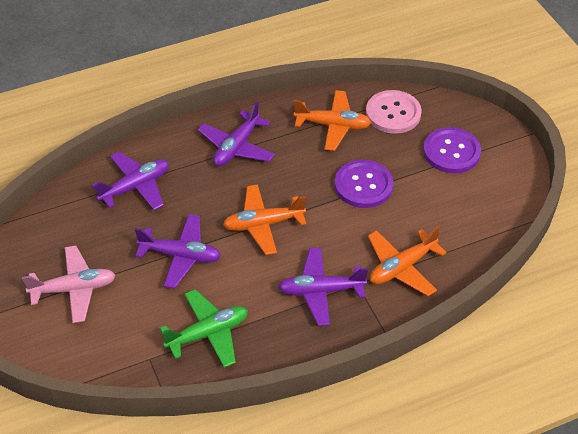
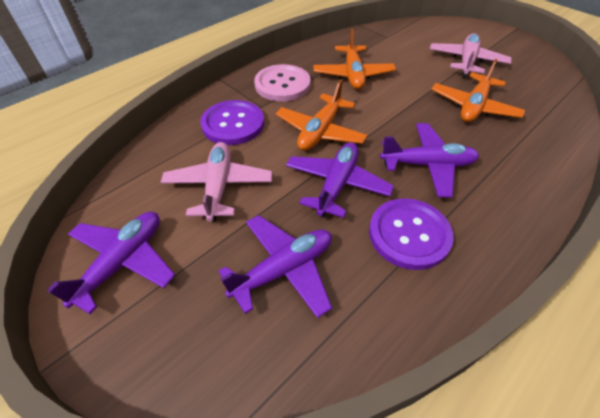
green plane: [160,289,248,368] = 1 -> none = 0
pink plane: [22,245,116,323] = 1 -> [161,142,272,222] [430,33,512,78] = 2

